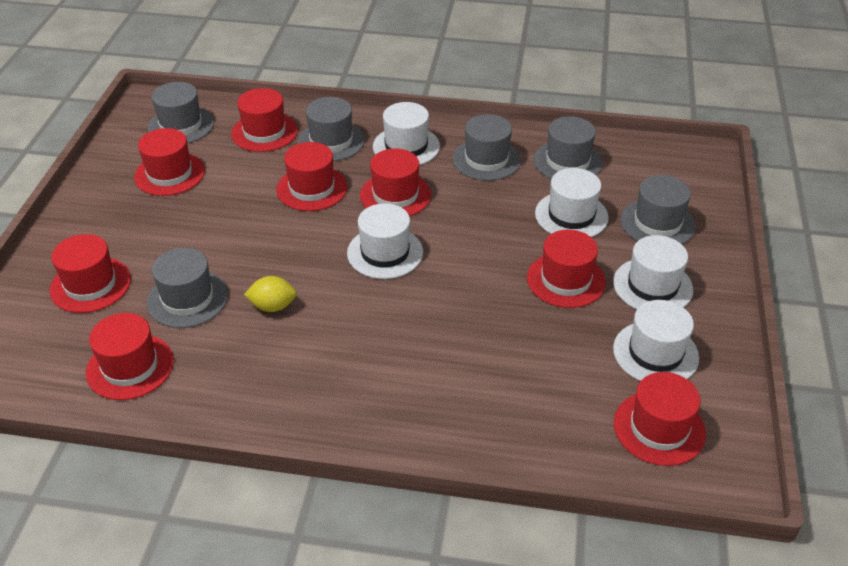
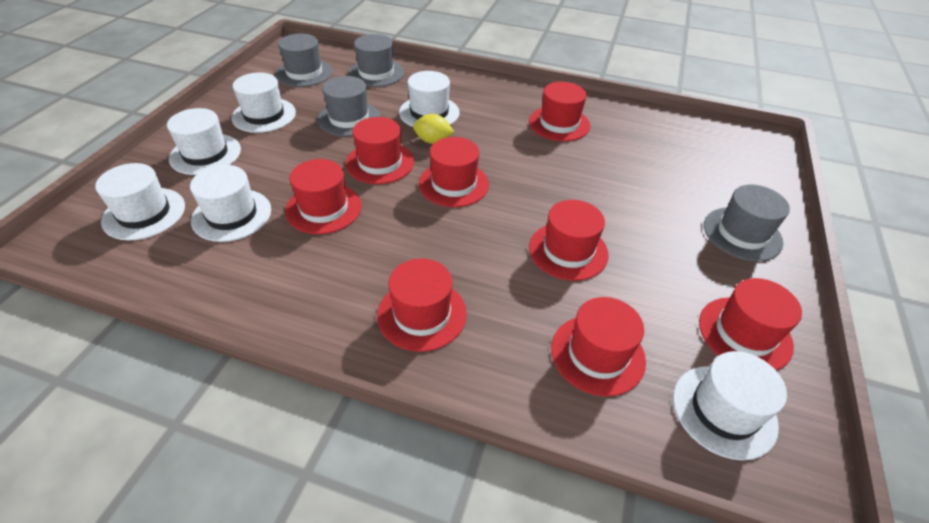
grey hat: [147,82,214,143] [147,248,228,328] [298,97,365,161] [453,114,521,181] [534,116,603,179] [621,175,696,244] = 6 -> [276,34,333,87] [317,76,380,136] [348,34,404,87] [704,185,790,261] = 4
white hat: [347,203,423,279] [373,102,440,165] [535,168,609,237] [613,235,693,309] [613,300,699,381] = 5 -> [95,163,185,240] [167,108,241,175] [190,165,271,242] [231,72,296,133] [399,71,460,127] [673,351,787,460] = 6

